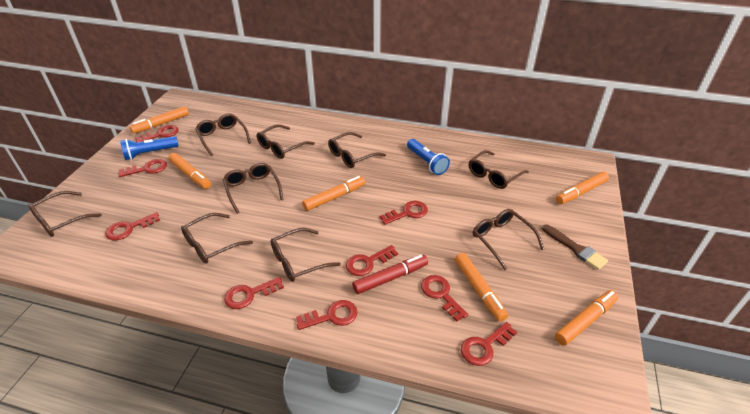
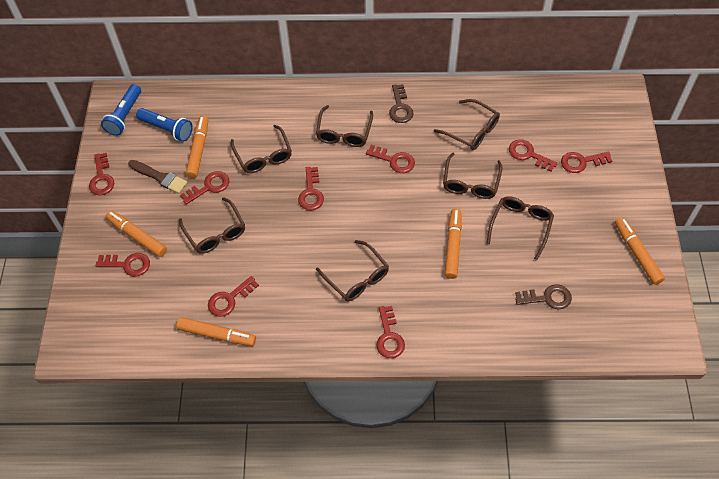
brown glasses: [28,191,102,237] [181,213,253,264] [195,113,251,156] [223,163,284,214] [256,124,315,159] [270,228,341,282] [328,132,386,168] [469,150,529,189] [473,209,544,270] = 9 -> [179,197,245,254] [231,125,292,173] [316,105,373,147] [316,240,389,301] [434,99,500,150] [443,153,502,199] [486,196,554,260] = 7
brown key: none = 0 -> [389,84,414,123] [515,284,572,309] = 2
orange marker: [130,106,189,134] [168,153,211,189] [302,176,365,211] [455,253,508,322] [555,290,618,346] [556,172,609,204] = 6 -> [105,210,167,257] [176,317,256,346] [186,116,208,178] [445,208,462,279] [615,217,665,285] = 5
red marker: [352,255,428,294] = 1 -> none = 0

